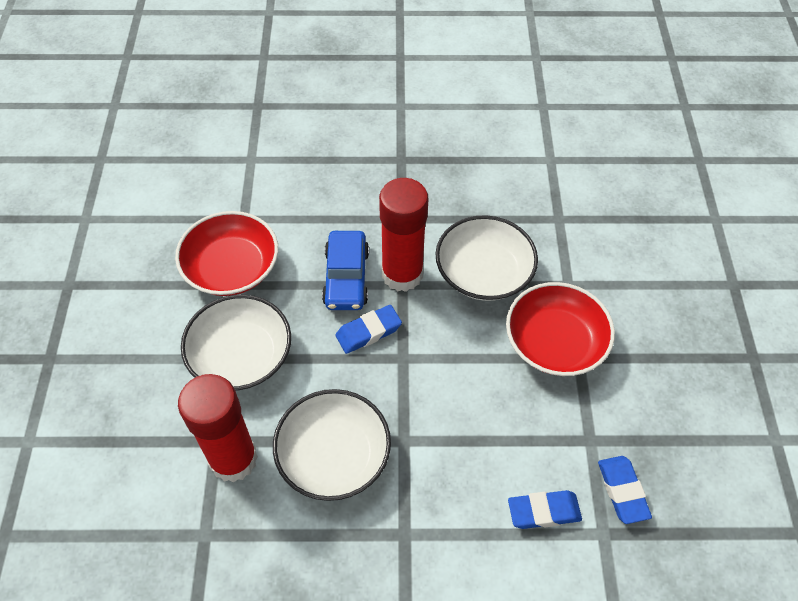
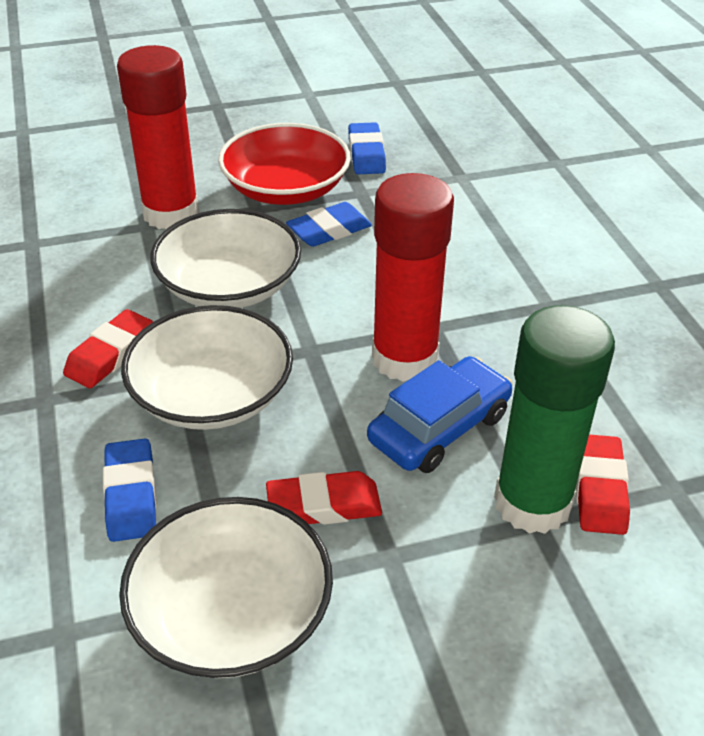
green glue stick: none = 0 -> [494,305,615,534] = 1
red bowl: [175,211,278,296] [506,282,615,376] = 2 -> [218,123,351,205] = 1
red eraser: none = 0 -> [63,309,153,388] [266,471,382,525] [575,435,630,535] = 3

